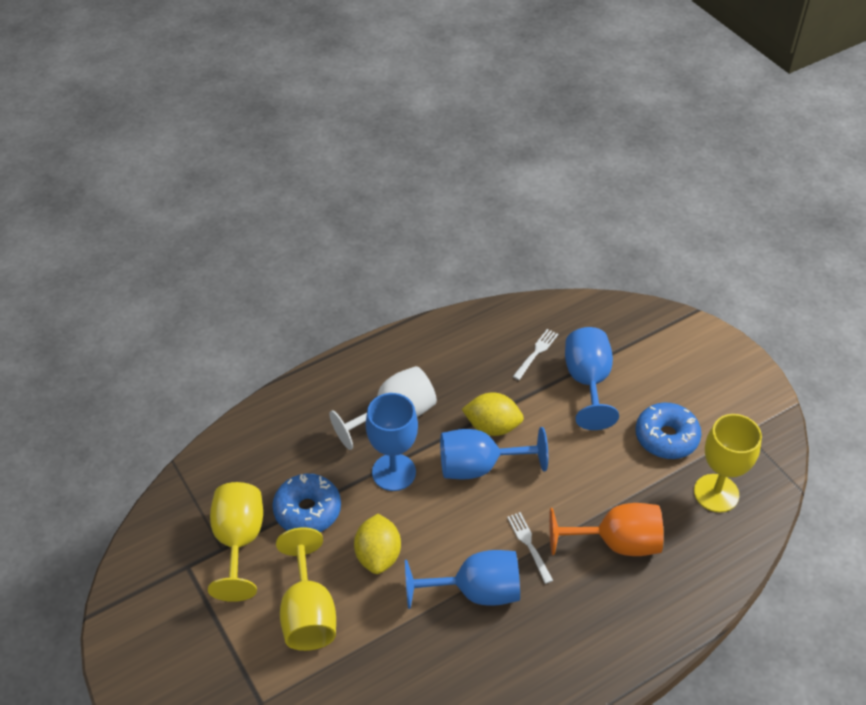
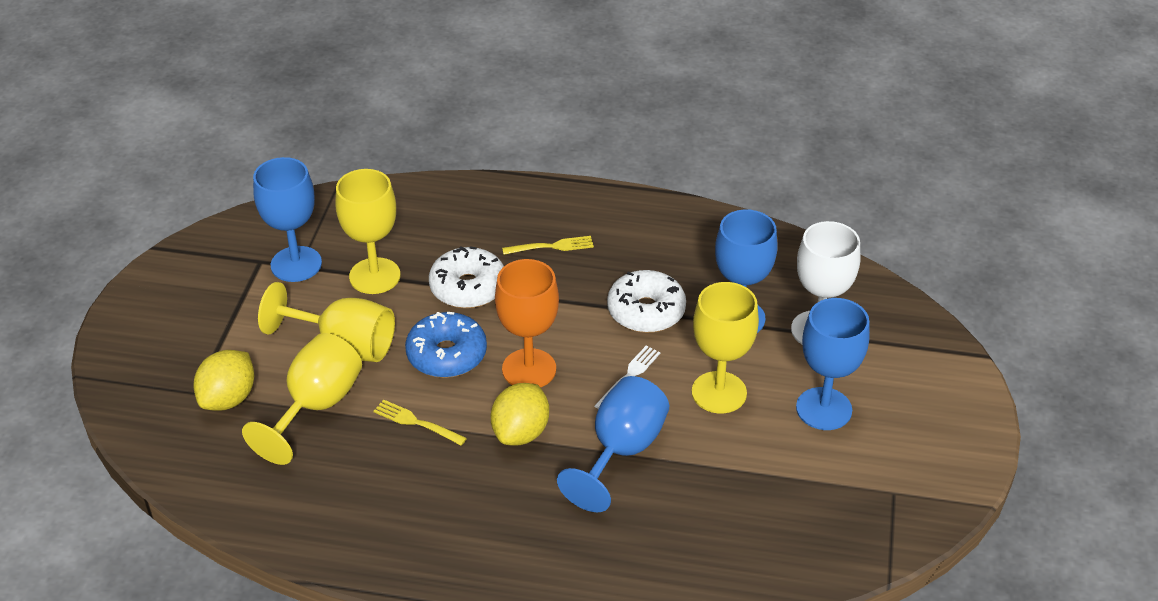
blue donut: [272,474,341,532] [635,403,702,459] = 2 -> [405,312,487,378] = 1
white donut: none = 0 -> [429,246,504,308] [607,270,686,333] = 2
white fork: [507,512,553,584] [513,329,558,380] = 2 -> [595,346,661,409] = 1
yellow fork: none = 0 -> [373,399,467,446] [502,236,594,255] = 2
yellow goblet: [208,482,263,602] [276,527,336,651] [694,414,762,513] = 3 -> [242,333,362,465] [258,282,395,362] [336,169,400,294] [692,282,759,413] = 4

